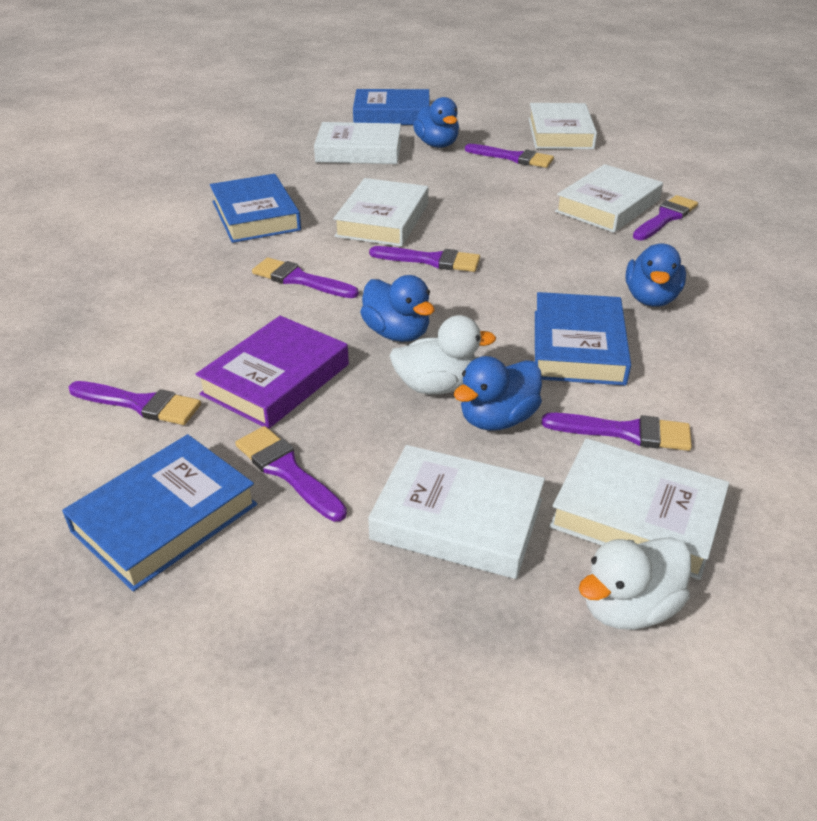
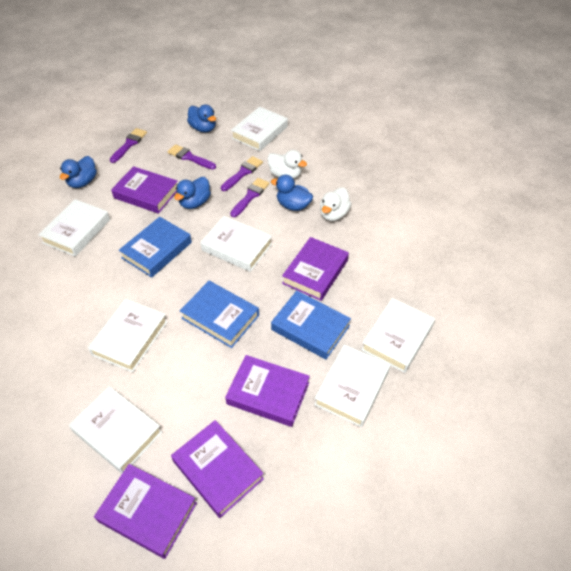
blue book: [62,434,257,591] [210,174,301,243] [353,89,430,125] [535,292,631,386] = 4 -> [119,217,192,278] [180,281,259,348] [271,291,351,359] = 3
purple book: [195,316,349,429] = 1 -> [94,464,197,559] [111,166,178,214] [171,420,264,518] [225,355,310,427] [282,237,349,301] = 5
purple brush: [69,381,201,425] [235,426,347,522] [252,258,359,298] [369,246,480,272] [465,144,554,168] [541,413,692,451] [633,195,698,240] = 7 -> [110,128,147,163] [167,144,216,169] [221,156,263,191] [230,178,269,217] = 4
white book: [314,122,401,164] [333,178,428,247] [368,445,545,579] [528,103,597,149] [549,438,729,580] [555,164,663,233] = 6 -> [39,199,110,257] [69,386,162,474] [88,299,167,372] [200,216,272,272] [231,107,288,151] [314,345,390,427] [361,298,435,373] = 7

